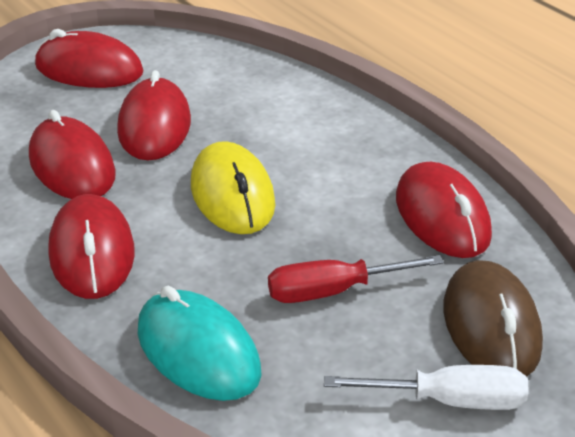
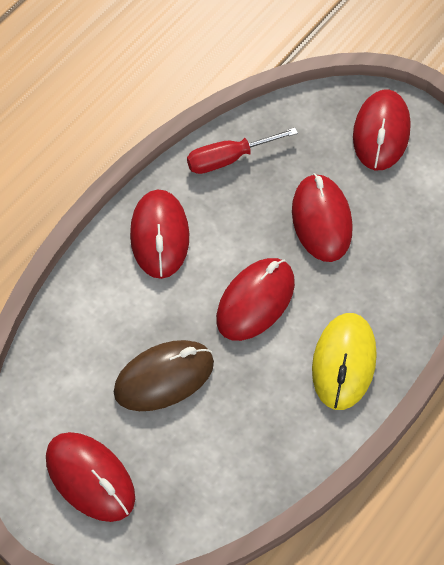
turquoise mouse: [138,286,262,401] = 1 -> none = 0
white screwdriver: [324,365,529,410] = 1 -> none = 0

